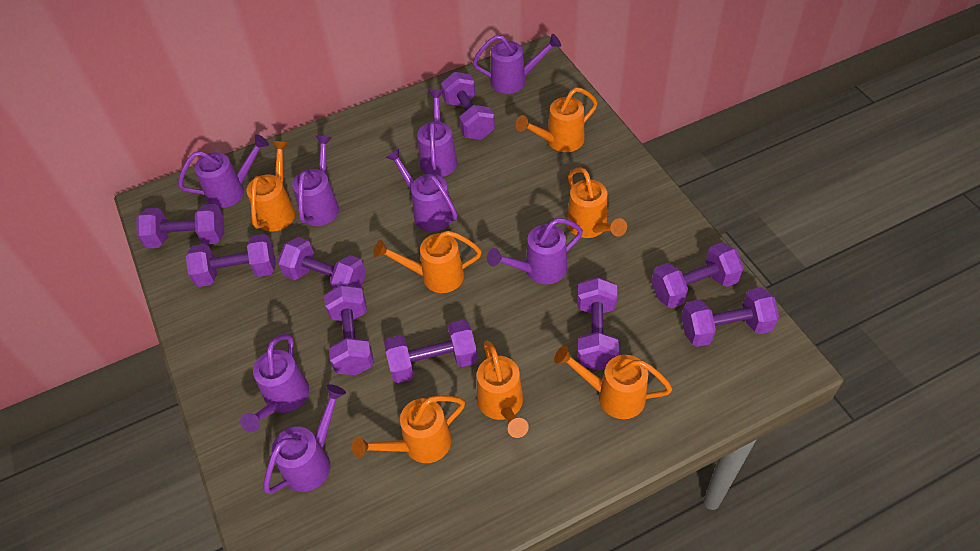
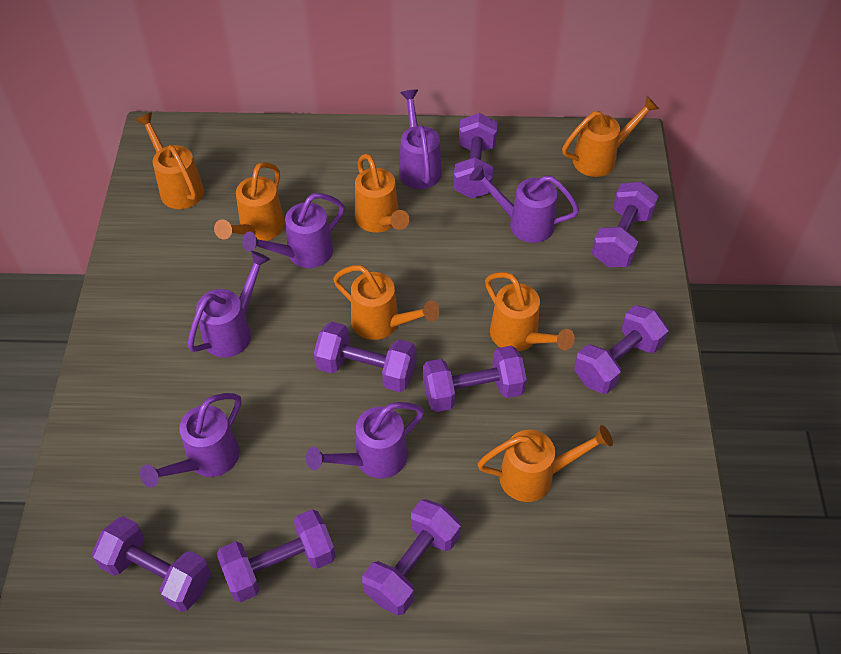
purple dumbbell: [136,204,224,248] [186,234,276,287] [278,237,366,289] [324,285,374,375] [384,320,478,383] [441,72,495,140] [577,277,619,370] [652,242,744,308] [681,287,779,347] = 9 -> [92,516,211,612] [217,509,335,602] [313,322,417,392] [362,499,461,615] [423,346,527,412] [453,113,498,198] [574,305,668,394] [592,182,658,267] = 8
purple watering can: [178,134,269,208] [240,334,309,432] [264,384,346,494] [292,135,339,226] [385,148,458,232] [417,90,457,177] [473,34,561,94] [487,218,583,284] = 8 -> [140,393,241,488] [188,251,270,358] [242,193,345,268] [306,402,424,478] [399,90,442,189] [469,165,579,243] = 6

